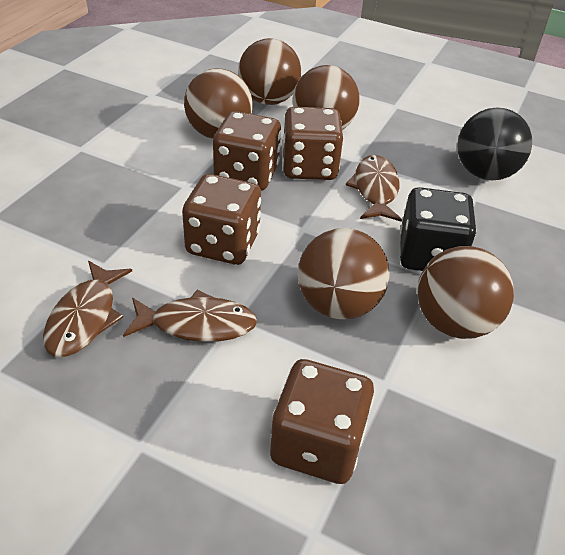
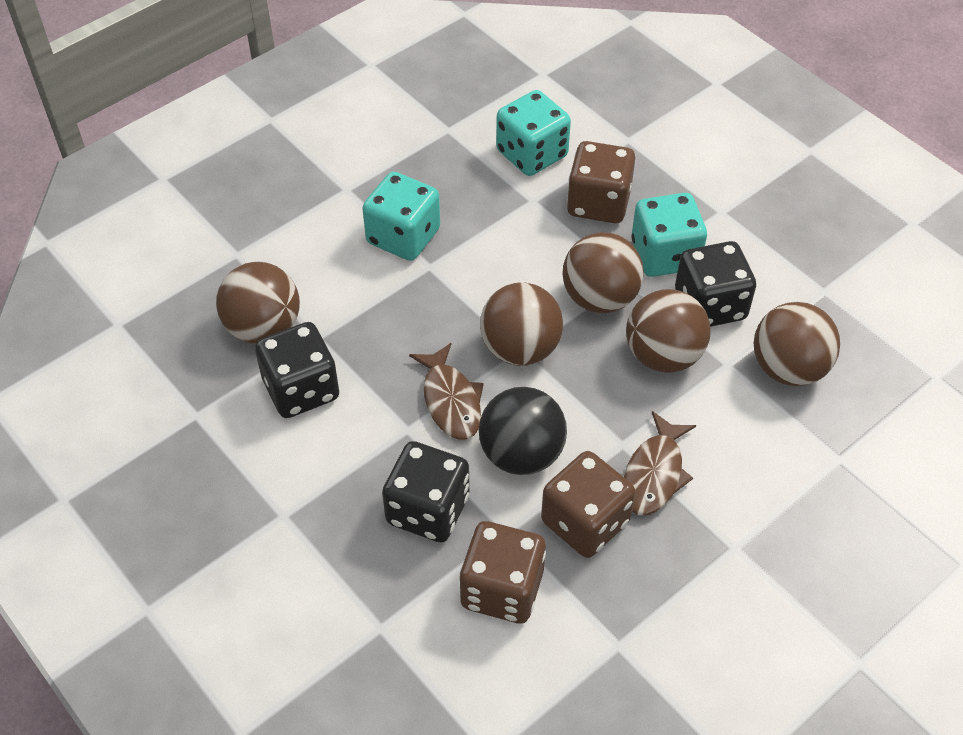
black dice: [400,187,476,271] = 1 -> [255,322,339,418] [382,441,469,542] [675,241,756,327] = 3
brown dice: [182,174,261,265] [213,111,281,191] [270,359,374,484] [282,107,343,180] = 4 -> [460,521,546,624] [541,451,636,558] [567,141,635,223] = 3
brown fish: [43,261,132,357] [123,290,257,342] [346,155,402,222] = 3 -> [409,343,484,440] [624,411,696,516] = 2
turquoise dice: none = 0 -> [362,172,440,261] [496,90,571,176] [632,193,707,277] = 3

